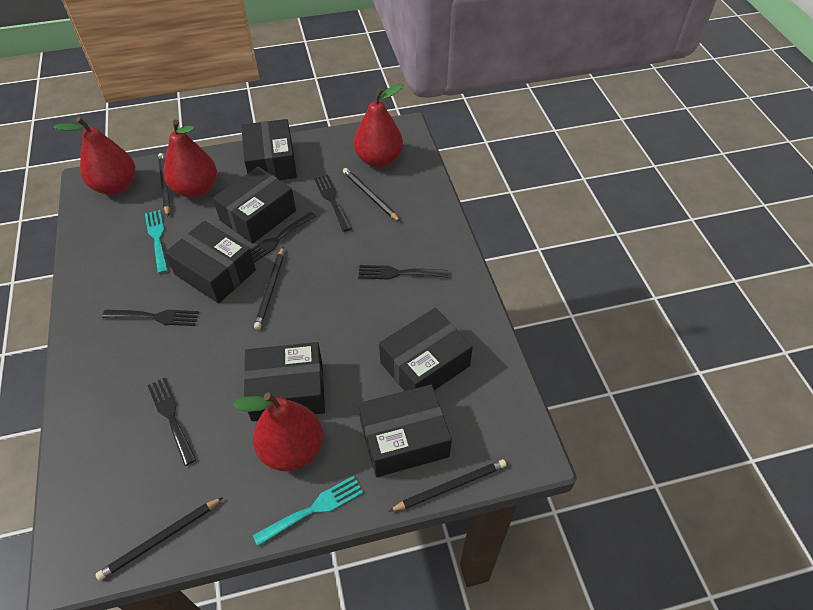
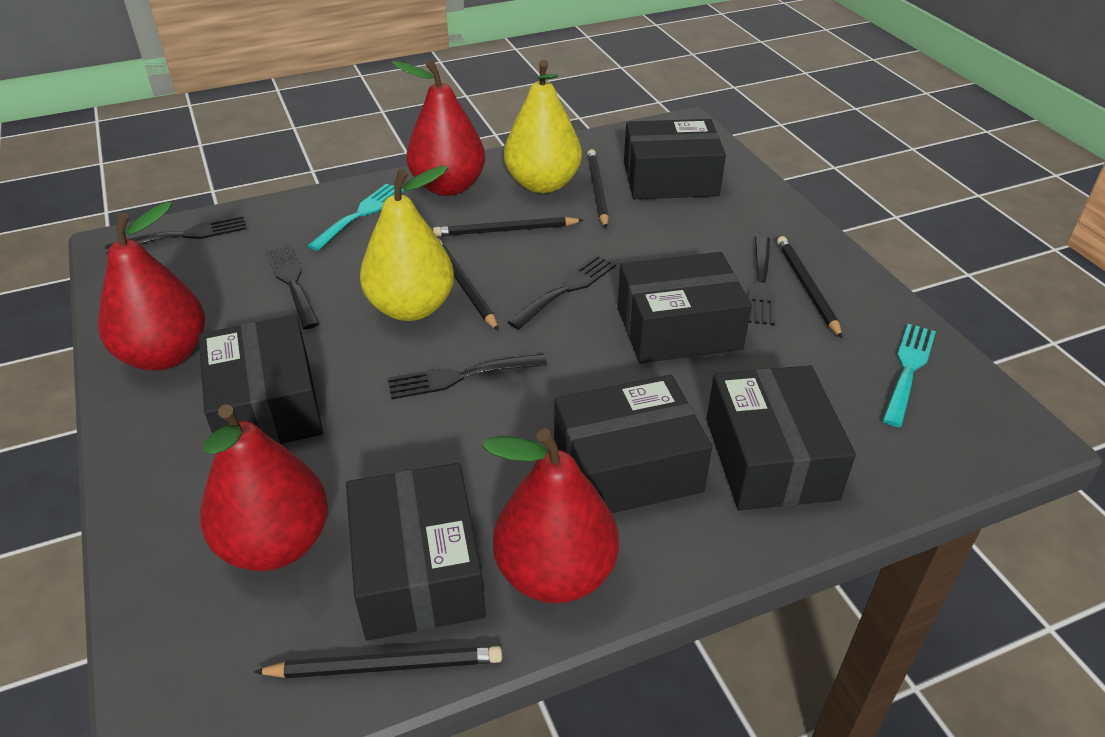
yellow pear: none = 0 -> [360,165,454,321] [504,60,582,193] = 2

